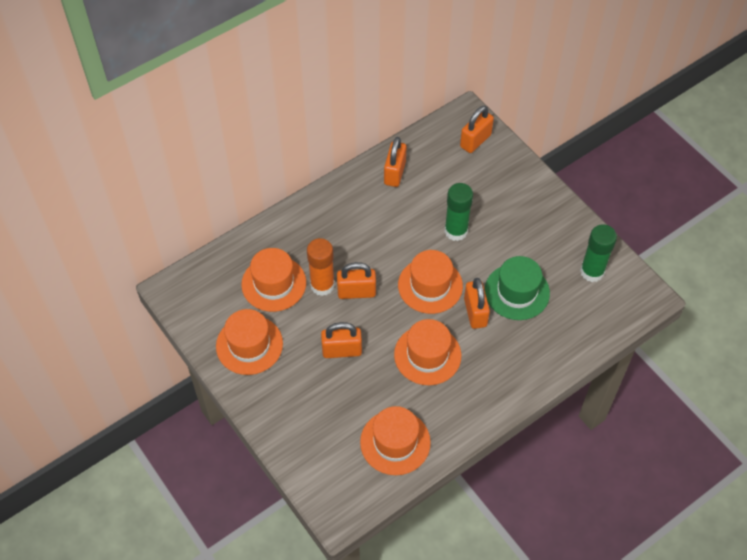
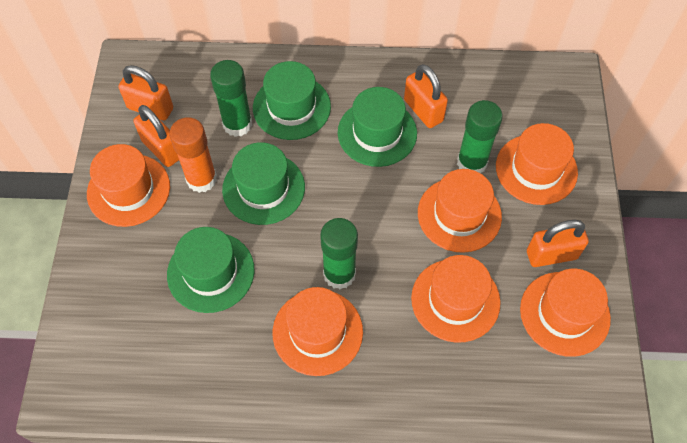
green glue stick: [445,183,473,241] [580,224,617,282] = 2 -> [210,60,252,137] [320,218,358,289] [457,100,503,173] = 3
green hat: [485,256,550,320] = 1 -> [167,227,254,313] [222,142,305,225] [253,61,331,140] [338,87,417,167] = 4
orange hat: [216,309,283,375] [241,248,306,312] [360,406,431,475] [394,319,462,385] [398,250,463,314] = 5 -> [87,144,170,227] [272,287,363,376] [411,255,501,343] [418,169,502,253] [496,123,578,205] [520,269,611,357] = 6
orange padlock: [321,322,362,358] [337,262,376,299] [384,137,407,187] [460,106,494,153] [464,278,490,329] = 5 -> [118,65,173,121] [133,105,179,167] [404,64,448,128] [527,220,589,267] = 4

